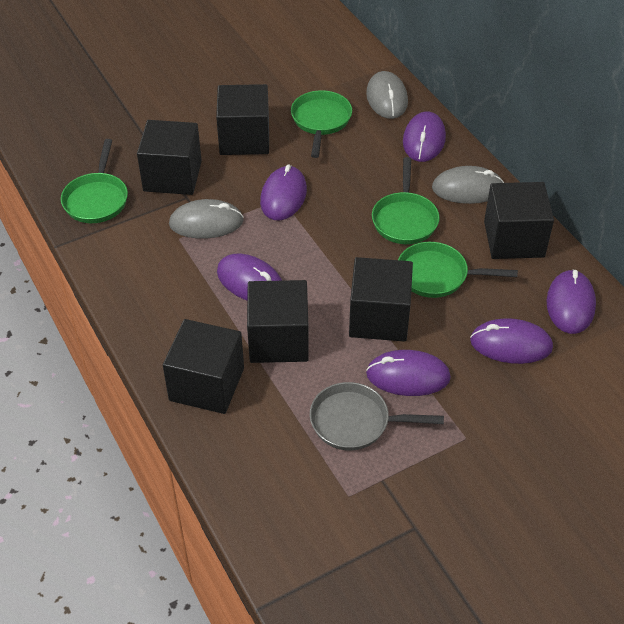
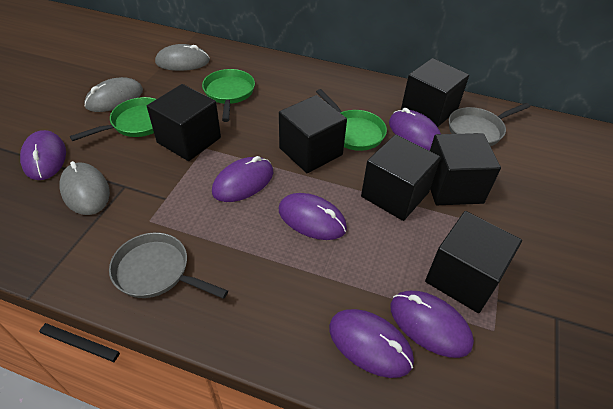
green pan: [61,139,128,223] [291,90,352,158] [372,157,440,244] [398,242,518,298] = 4 -> [70,97,156,141] [202,69,255,122] [316,89,387,151] = 3
grey pan: [310,382,444,451] = 1 -> [109,232,228,299] [449,103,530,146] = 2

